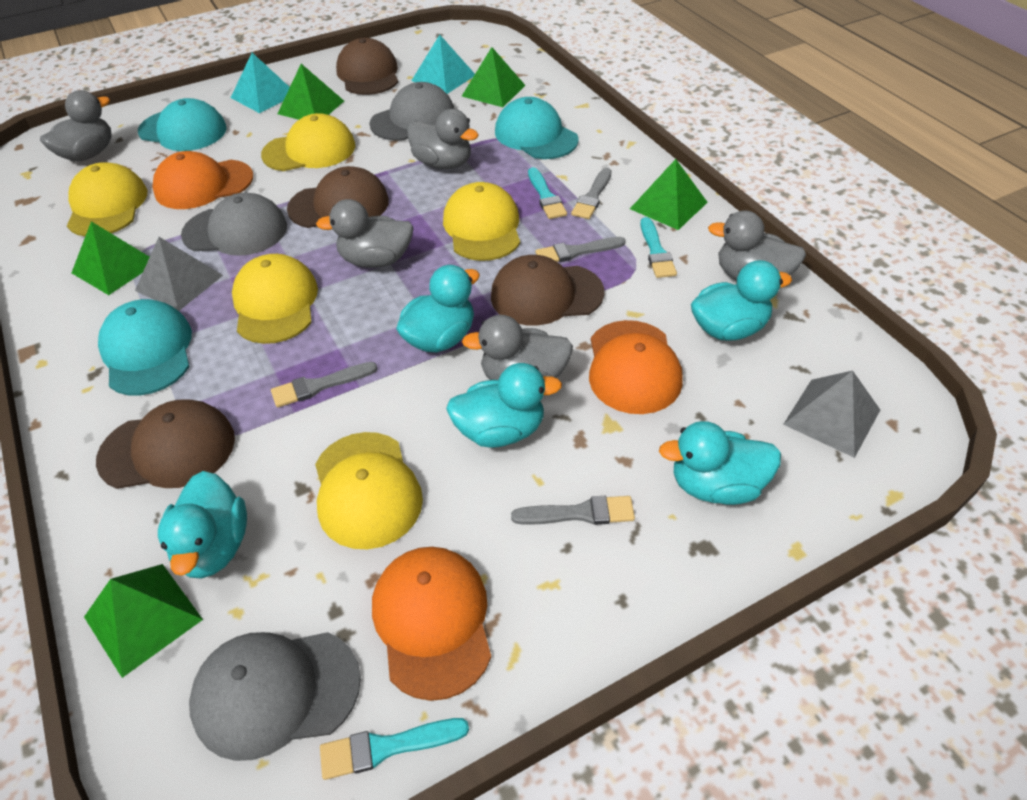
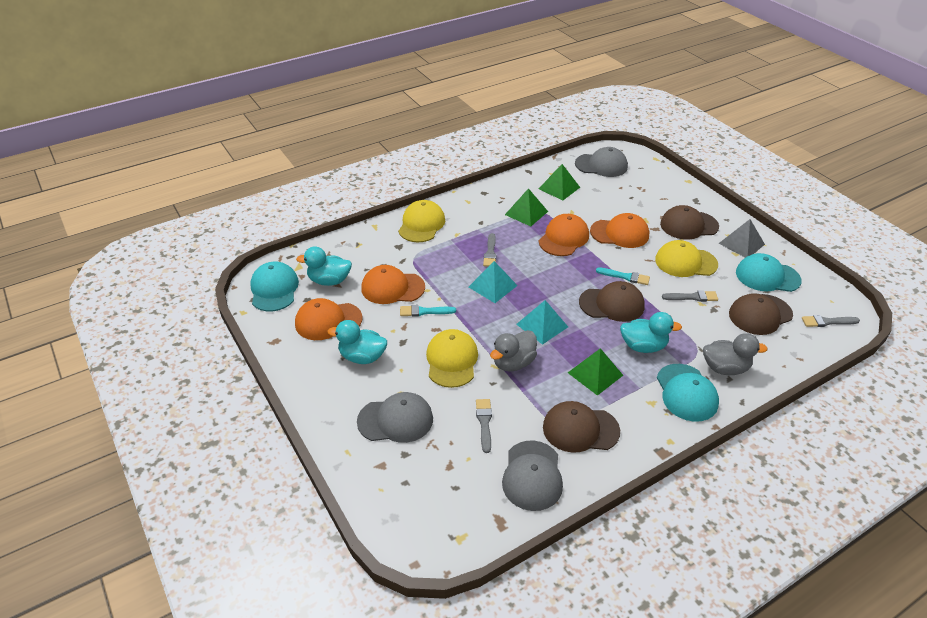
green pyramid: [72,221,149,295] [84,564,203,678] [277,64,344,120] [462,47,526,107] [630,159,708,230] = 5 -> [505,188,548,226] [539,164,580,201] [568,348,623,396] = 3
grey duck: [40,90,112,162] [316,199,414,268] [407,109,478,169] [462,315,573,380] [708,210,806,280] = 5 -> [490,330,537,372] [703,333,768,375] = 2
grey pyramid: [135,237,223,311] [783,370,880,458] = 2 -> [718,219,765,258] = 1
orange cap: [153,151,253,209] [372,547,491,701] [589,320,683,414] = 3 -> [295,298,363,340] [361,265,425,304] [539,214,589,256] [590,213,649,248] = 4
turquoise brush: [320,718,469,780] [528,167,567,219] [640,217,677,278] = 3 -> [400,305,456,317] [596,267,650,285] = 2
turquoise duck: [158,471,247,579] [396,265,480,352] [446,363,562,448] [659,421,781,505] [691,260,792,341] = 5 -> [296,246,352,286] [328,320,387,364] [620,312,682,353] = 3
yellow cap: [67,162,147,236] [232,254,318,344] [261,113,355,171] [315,432,423,549] [443,182,520,261] = 5 -> [398,200,445,242] [426,329,478,388] [655,240,718,277] = 3

